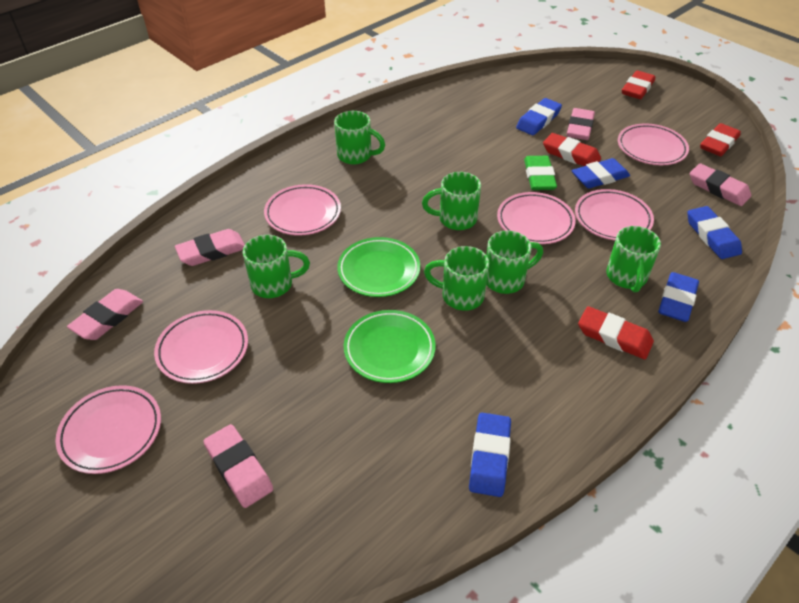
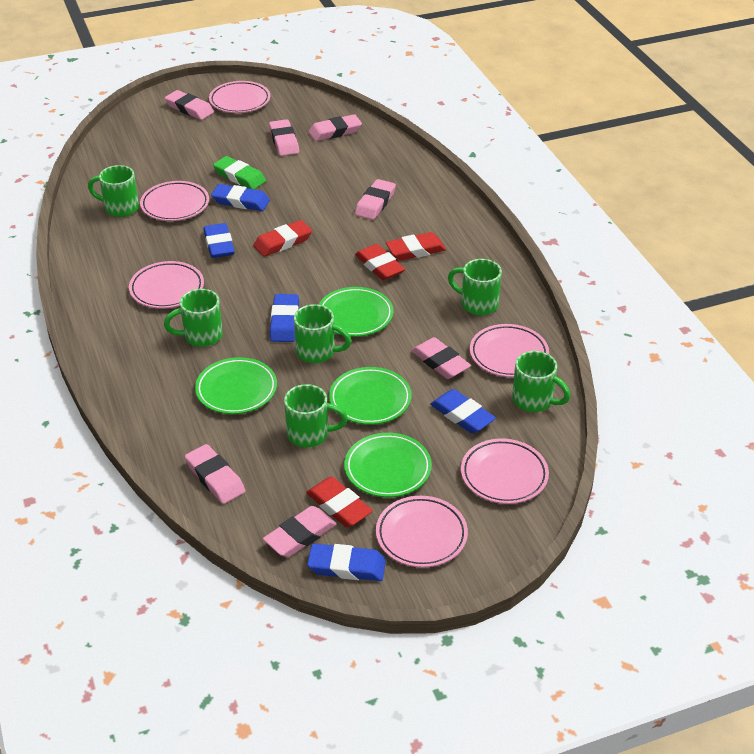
green plate: [337,237,420,297] [344,310,436,383] = 2 -> [195,357,277,414] [319,287,394,337] [329,367,411,425] [344,433,432,497] = 4
pink eraser: [67,289,143,340] [175,229,245,266] [203,424,273,508] [567,108,595,140] [690,163,751,206] = 5 -> [165,90,214,120] [185,444,245,504] [263,506,337,557] [269,119,299,156] [309,114,362,141] [355,179,396,220] [411,337,471,379] = 7

